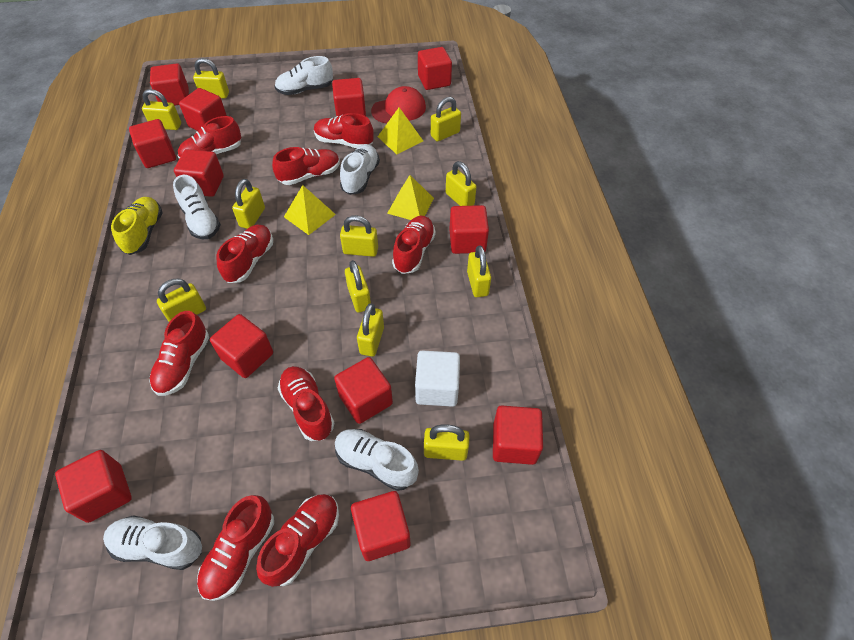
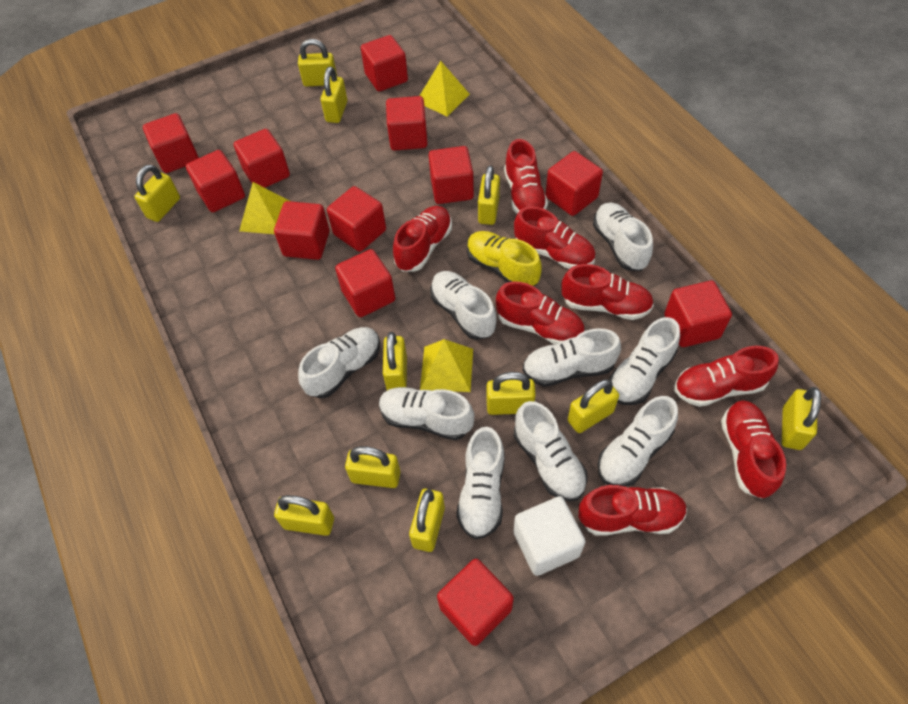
red cap: [371,86,426,124] = 1 -> none = 0
red shoe: [150,311,209,396] [178,116,241,159] [197,495,274,601] [216,225,273,283] [256,494,339,587] [272,147,340,185] [277,366,334,441] [314,113,374,148] [392,216,436,274] = 9 -> [393,206,452,272] [496,281,585,345] [504,139,548,214] [514,207,595,269] [561,264,654,320] [578,485,687,536] [674,346,779,407] [721,400,786,499] = 8
white shoe: [103,515,202,570] [173,175,221,239] [275,56,333,95] [335,429,419,491] [340,144,380,195] = 5 -> [298,327,380,398] [379,387,474,440] [430,271,497,340] [456,427,504,539] [514,401,588,501] [522,328,621,387] [593,203,653,271] [598,396,678,487] [609,317,680,405] = 9

